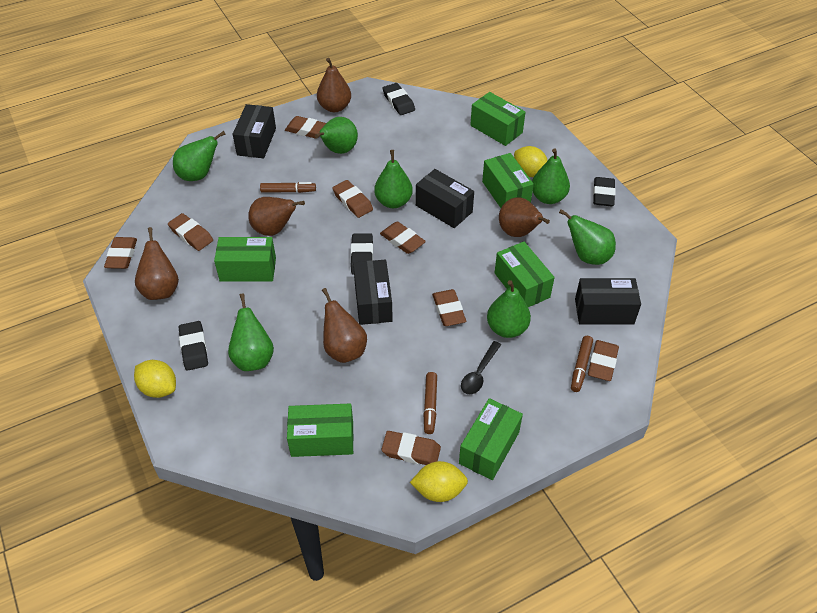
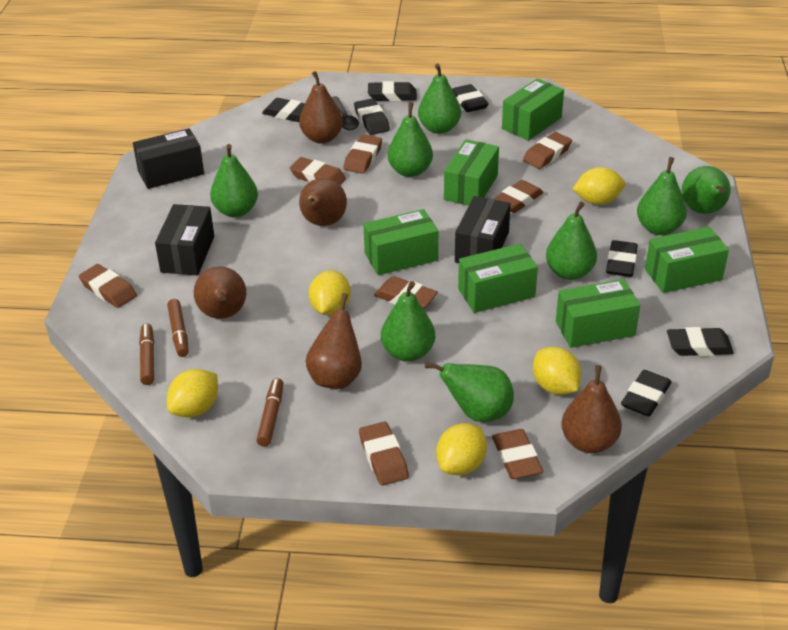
black box: [233,104,276,158] [353,259,393,325] [416,169,474,228] [575,278,641,325] = 4 -> [133,128,204,189] [155,204,214,275] [455,196,511,263] = 3
black eraser: [179,321,208,371] [351,233,373,275] [382,83,415,115] [593,177,616,207] = 4 -> [262,98,305,122] [354,99,390,135] [368,81,417,101] [452,84,489,112] [606,240,638,277] [621,370,671,416] [667,327,734,356] = 7
green pear: [173,131,226,181] [228,293,274,371] [315,117,358,154] [374,150,413,208] [487,280,531,338] [532,148,570,204] [559,209,616,265] = 7 -> [210,144,258,217] [381,281,435,362] [388,102,433,177] [418,63,461,134] [425,362,514,422] [546,202,597,280] [637,157,687,235] [682,166,731,214] = 8
yellow lemon: [134,360,176,398] [410,461,468,502] [514,146,548,177] = 3 -> [167,369,218,417] [309,271,351,315] [436,423,487,475] [533,347,581,395] [573,167,625,205] = 5

